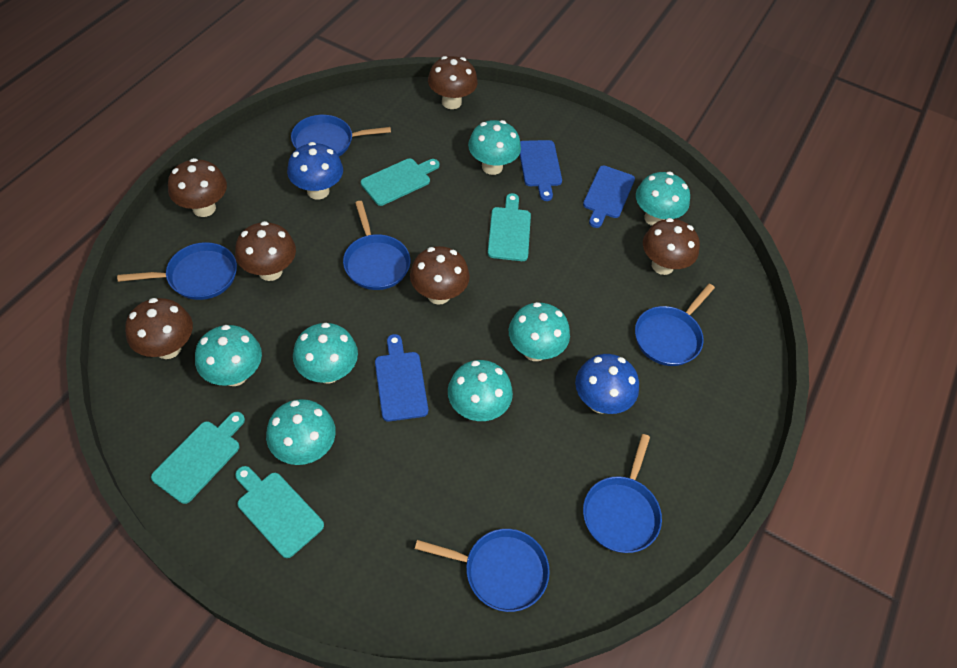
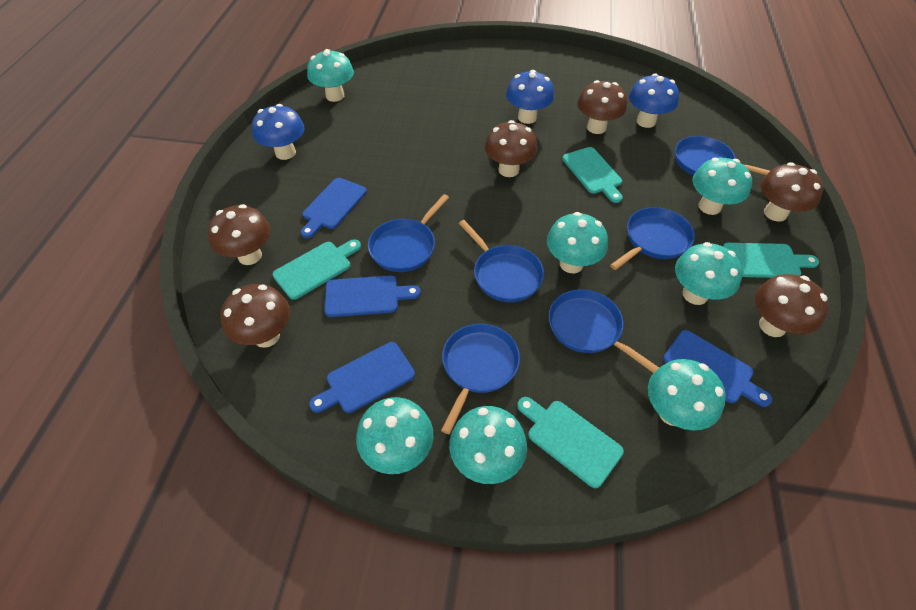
blue cutting board: [375,334,428,421] [519,140,562,201] [583,166,635,228] = 3 -> [301,178,367,238] [309,342,415,413] [324,275,421,317] [663,330,772,407] = 4
blue mushroom: [287,142,343,200] [575,354,639,414] = 2 -> [252,104,304,160] [506,70,554,124] [629,73,679,128] = 3

